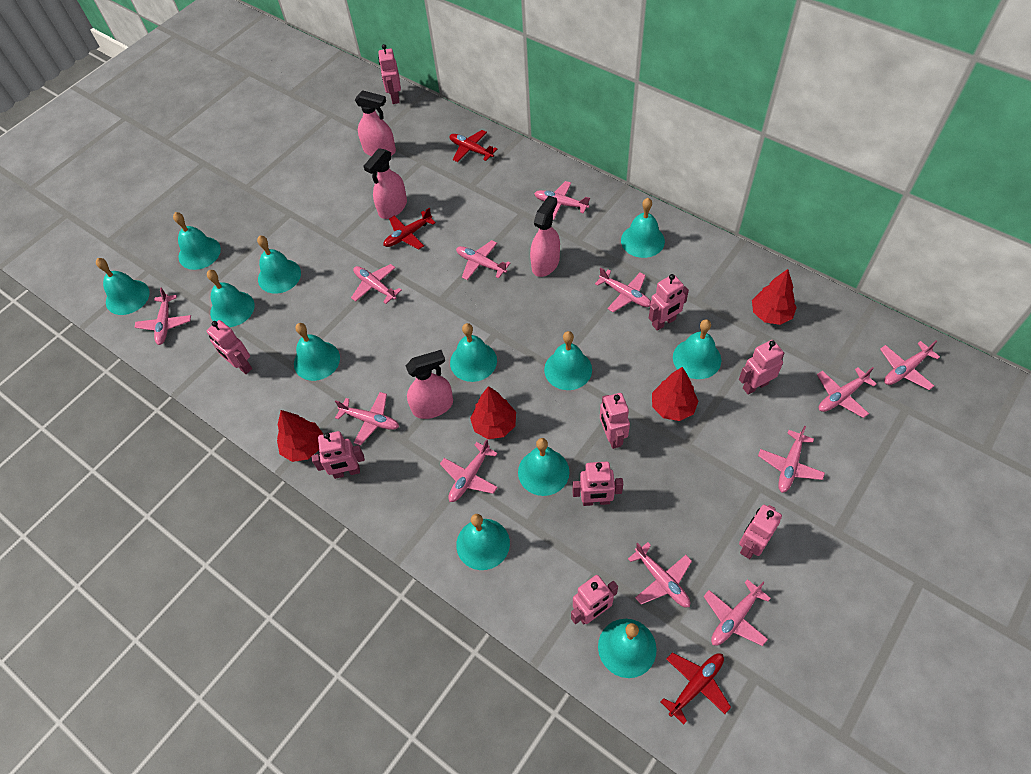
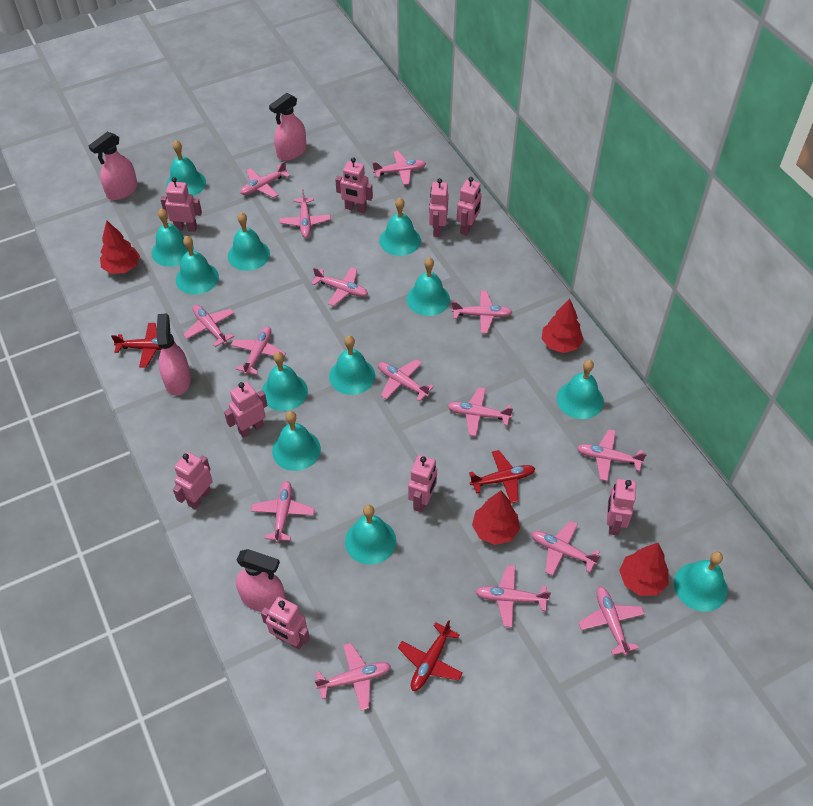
pink plane: [134,287,191,345] [335,392,399,445] [351,264,402,304] [440,439,498,502] [456,240,511,280] [534,181,590,220] [595,267,651,312] [628,542,692,607] [703,579,771,646] [758,426,825,493] [817,367,876,418] [880,340,940,390] = 12 -> [183,305,234,347] [231,327,286,375] [240,161,290,198] [251,481,315,543] [279,189,331,238] [311,267,368,306] [314,643,391,711] [372,151,426,185] [378,359,434,402] [447,387,513,436] [451,291,512,333] [475,565,551,627] [531,521,600,576] [577,429,647,481] [578,586,645,655] = 15

